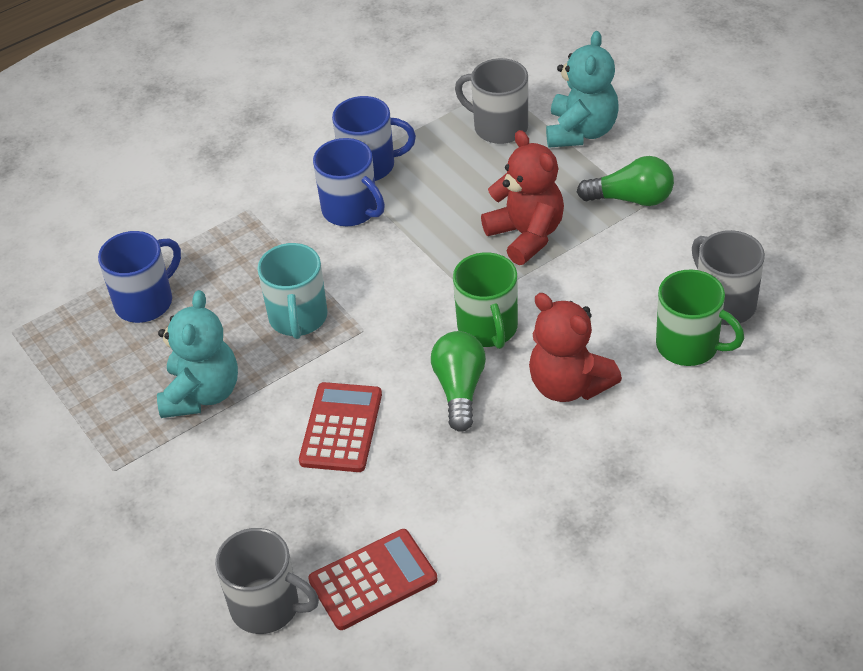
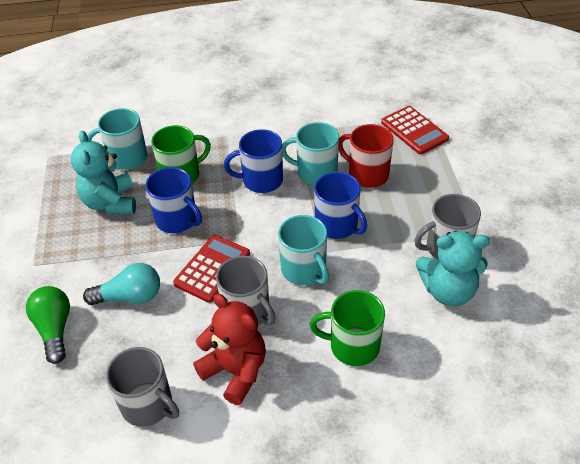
green light bulb: [431,331,486,432] [577,156,674,206] = 2 -> [26,286,70,364] = 1
red mug: none = 0 -> [339,124,394,188] = 1
red teddy bear: [481,130,564,265] [529,293,622,402] = 2 -> [193,294,266,405] = 1
turquoise light bulb: none = 0 -> [83,263,160,305] = 1
turquoise mug: [257,243,328,339] = 1 -> [88,108,147,170] [278,215,329,285] [282,122,339,185] = 3

